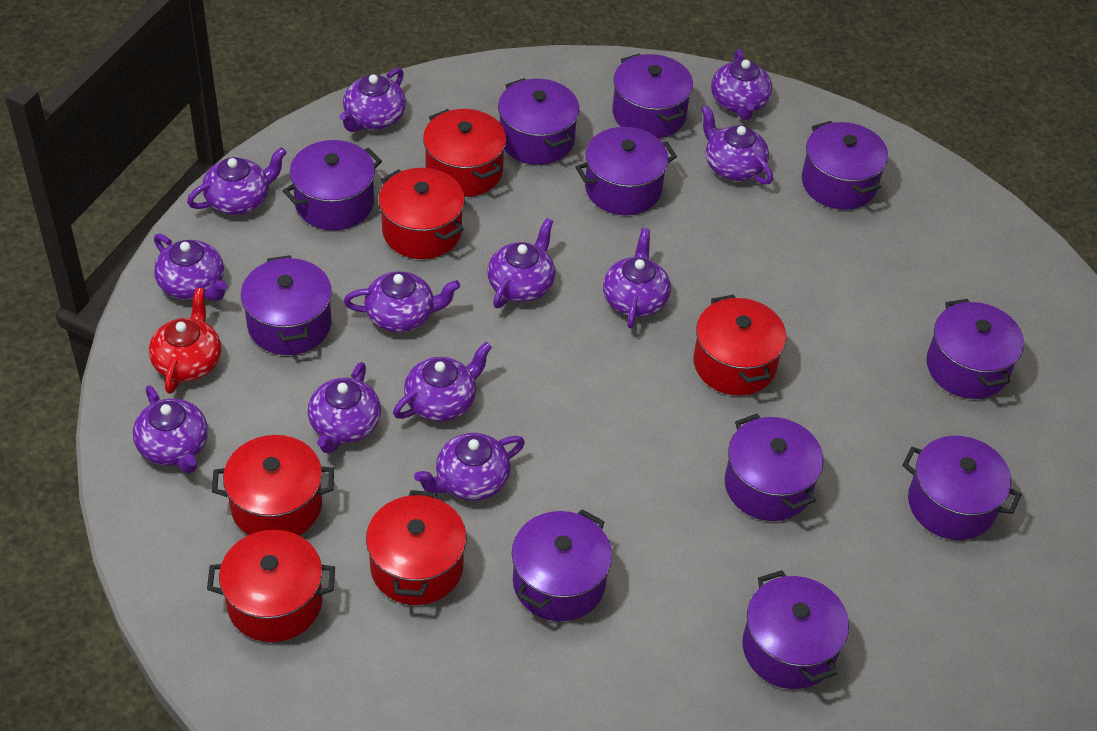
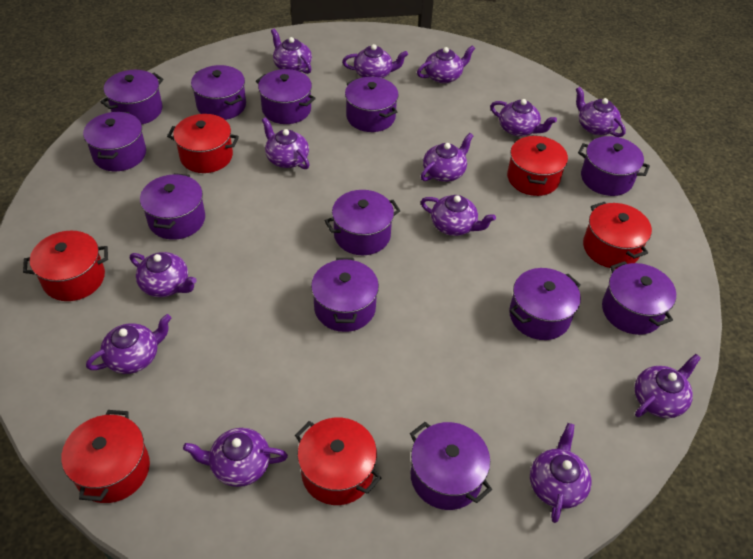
purple pot: [241,255,332,355] [283,140,382,230] [498,78,579,165] [512,509,612,621] [575,127,677,215] [613,53,693,138] [725,414,824,521] [742,570,849,689] [802,121,888,210] [902,436,1022,540] [926,299,1024,399] = 11 -> [83,112,146,171] [100,70,163,124] [140,173,205,240] [191,65,246,120] [256,69,316,124] [311,258,379,332] [325,190,401,255] [345,77,398,132] [410,422,492,510] [509,268,581,340] [578,136,650,196] [602,261,676,335] = 12
purple teapot: [133,385,208,474] [154,234,227,301] [187,147,287,215] [308,362,381,454] [339,68,406,132] [344,271,460,333] [393,342,492,422] [414,433,525,501] [487,218,555,308] [603,228,671,328] [701,105,773,185] [711,49,772,120] = 12 -> [86,314,171,374] [130,252,197,297] [183,428,288,487] [262,117,309,169] [271,29,312,74] [342,44,408,78] [417,45,475,83] [421,133,473,182] [421,195,496,236] [490,99,557,136] [530,423,592,523] [576,87,626,137] [635,354,701,418] = 13
red teapot: [149,288,221,394] = 1 -> none = 0

